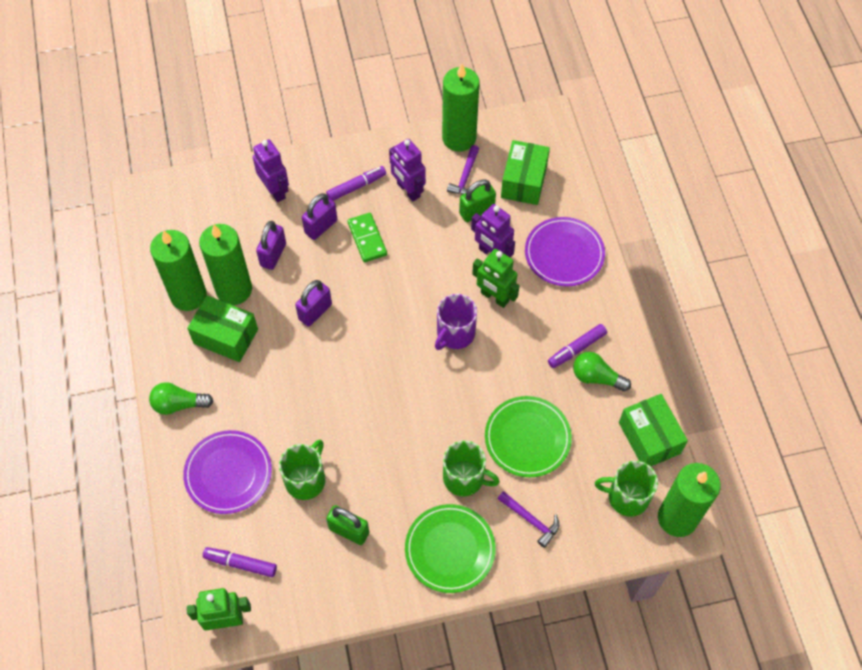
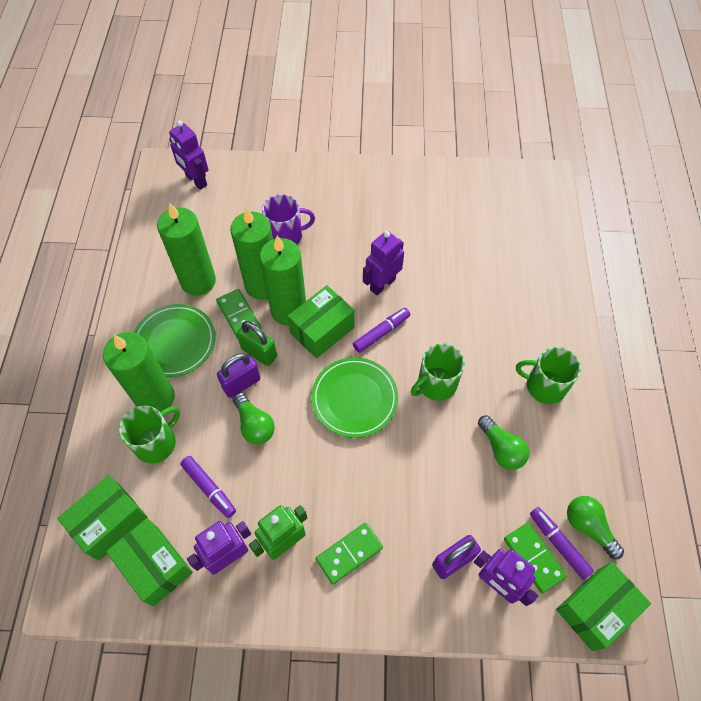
green box: [187,295,258,362] [501,140,550,205] [619,394,688,467] = 3 -> [57,475,148,561] [106,518,193,607] [287,285,355,358] [556,562,651,651] = 4
green domino: [347,213,387,262] = 1 -> [216,289,261,339] [316,523,383,584] [504,523,567,594] = 3
green light bulb: [149,382,213,415] [573,352,631,392] = 2 -> [233,392,275,445] [478,415,529,470] [567,496,624,559] = 3
green padlock: [326,505,369,545] [459,179,496,222] = 2 -> [237,321,277,366] = 1
green robot: [187,588,251,630] [472,249,519,308] = 2 -> [249,505,307,560] = 1
purple hammer: [447,145,479,195] [498,491,559,548] = 2 -> none = 0
purple padlock: [256,221,286,270] [295,280,332,327] [302,193,337,240] = 3 -> [217,353,260,398] [432,535,481,579] = 2
purple plate: [183,430,272,514] [525,217,605,287] = 2 -> none = 0
purple robot: [253,139,289,202] [389,139,426,201] [471,204,515,257] = 3 -> [169,120,208,190] [187,521,251,575] [363,231,404,295] [474,549,538,606] = 4

